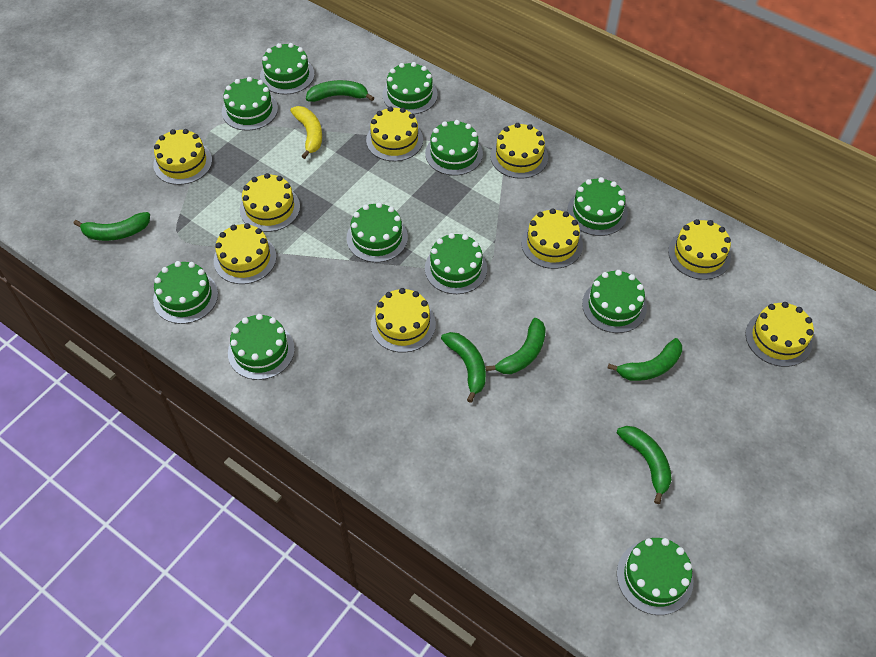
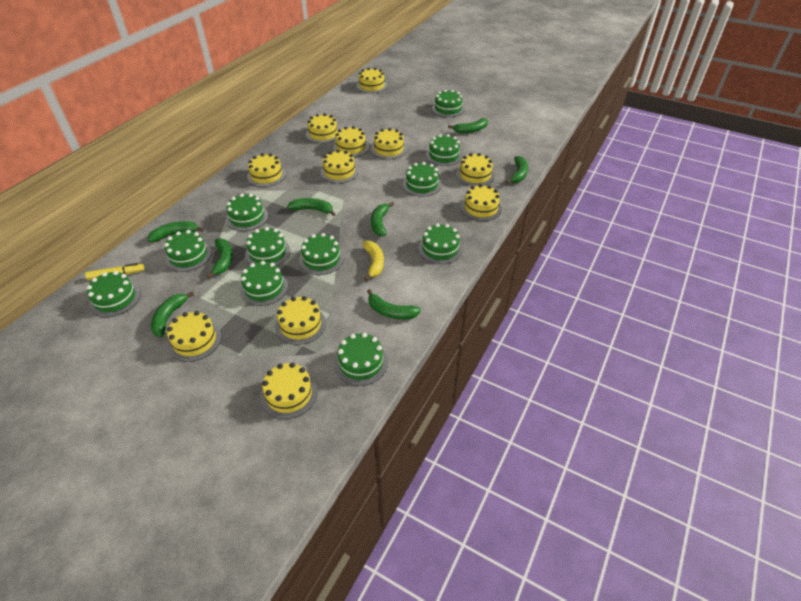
green banana: [74,212,150,241] [306,80,374,102] [441,332,486,403] [486,318,546,374] [607,338,682,381] [617,426,672,504] = 6 -> [148,221,204,242] [151,292,194,337] [207,238,233,278] [287,198,336,216] [367,289,421,319] [371,202,394,236] [448,118,488,133] [505,156,528,183] = 8
yellow cake: [153,129,212,185] [214,223,276,284] [240,173,300,232] [366,107,423,161] [371,288,436,353] [490,123,548,179] [521,208,583,269] [668,219,731,280] [745,302,814,367] = 9 -> [167,311,221,362] [247,153,286,187] [261,363,317,419] [275,296,326,345] [306,113,339,143] [321,150,359,183] [333,126,369,157] [356,68,387,93] [371,128,407,159] [456,153,495,186] [461,184,502,221] = 11
yellow marker: none = 0 -> [85,263,144,280] = 1

